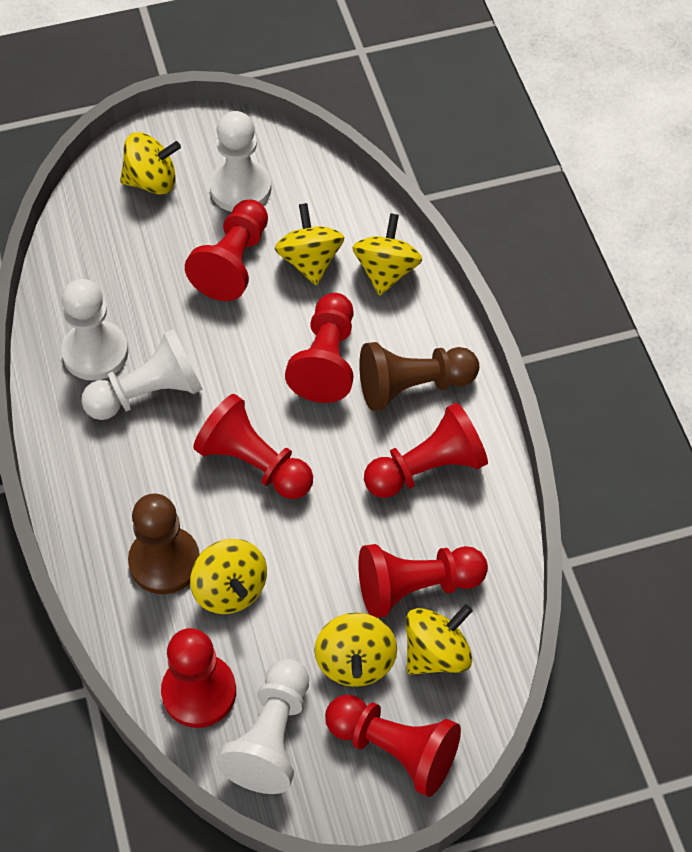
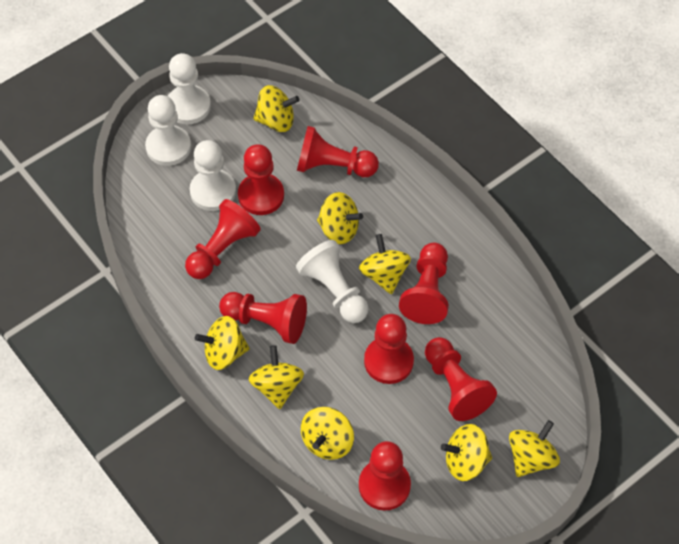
brown pawn: [128,493,200,594] [359,342,479,411] = 2 -> none = 0
red pawn: [161,628,236,728] [185,200,268,301] [193,394,313,499] [285,293,354,403] [325,695,461,797] [358,544,488,618] [364,402,488,498] = 7 -> [185,199,261,279] [219,292,307,344] [238,144,284,215] [297,126,379,177] [359,441,411,511] [364,314,414,384] [399,243,449,324] [425,337,497,421] = 8
yellow spinning top: [120,132,181,195] [190,539,267,614] [275,203,344,286] [314,612,397,687] [353,213,422,296] [406,604,473,675] = 6 -> [195,316,250,370] [248,345,304,409] [253,85,300,132] [301,407,354,460] [317,192,363,244] [359,234,411,294] [441,424,492,481] [509,420,560,477] = 8

